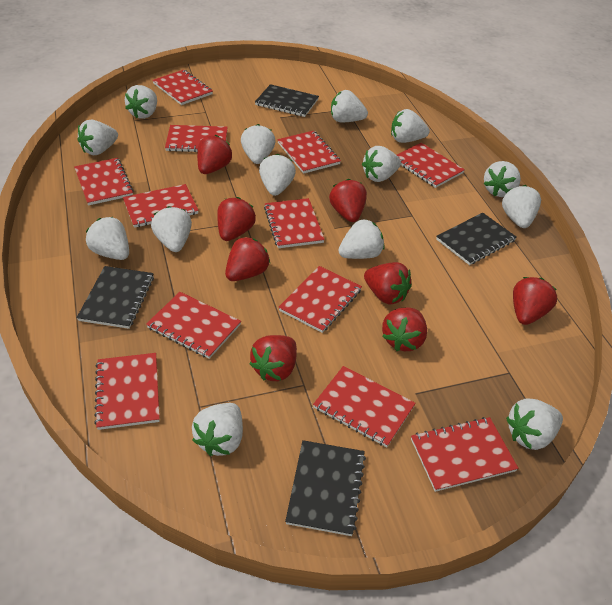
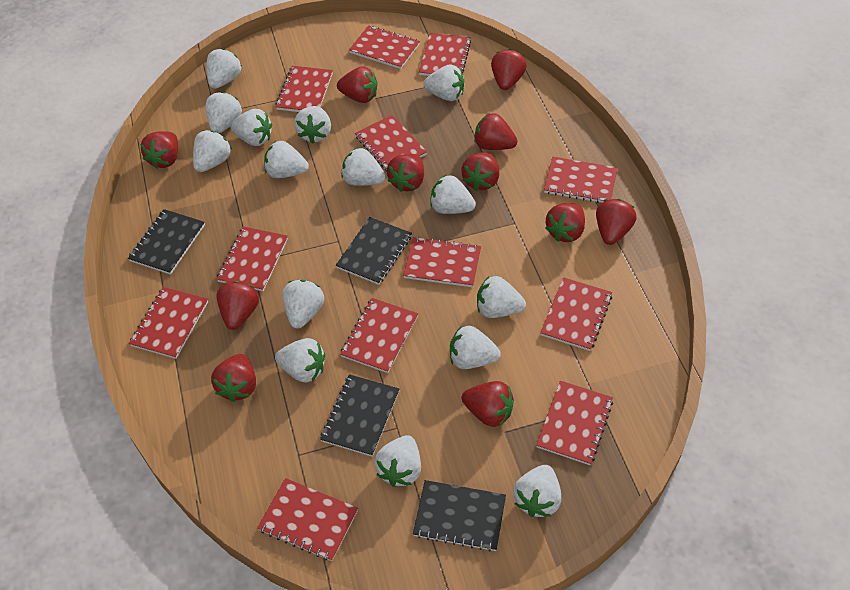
red strawberry: [197,135,232,174] [217,197,256,241] [225,237,270,281] [250,335,297,381] [329,179,367,222] [364,262,412,304] [382,307,427,351] [513,277,557,325] = 8 -> [140,131,178,169] [211,354,256,402] [216,281,259,330] [337,66,378,103] [387,154,424,192] [461,152,499,191] [462,381,514,427] [474,113,518,150] [491,49,527,90] [545,203,585,242] [596,199,637,245] = 11
white strawberry: [77,120,118,155] [86,217,129,260] [125,85,157,119] [151,206,192,252] [192,403,243,456] [241,124,275,164] [259,154,296,196] [331,90,368,122] [338,219,385,259] [362,146,401,182] [391,109,430,143] [484,161,521,197] [502,185,541,228] [506,398,563,450] = 14 -> [193,130,232,172] [206,92,242,133] [207,49,242,89] [230,109,272,146] [264,141,309,178] [275,338,325,383] [282,280,324,329] [294,106,331,144] [341,148,386,186] [374,435,421,487] [423,64,464,101] [430,175,476,214] [450,326,501,369] [477,276,526,318] [513,465,561,517] = 15

